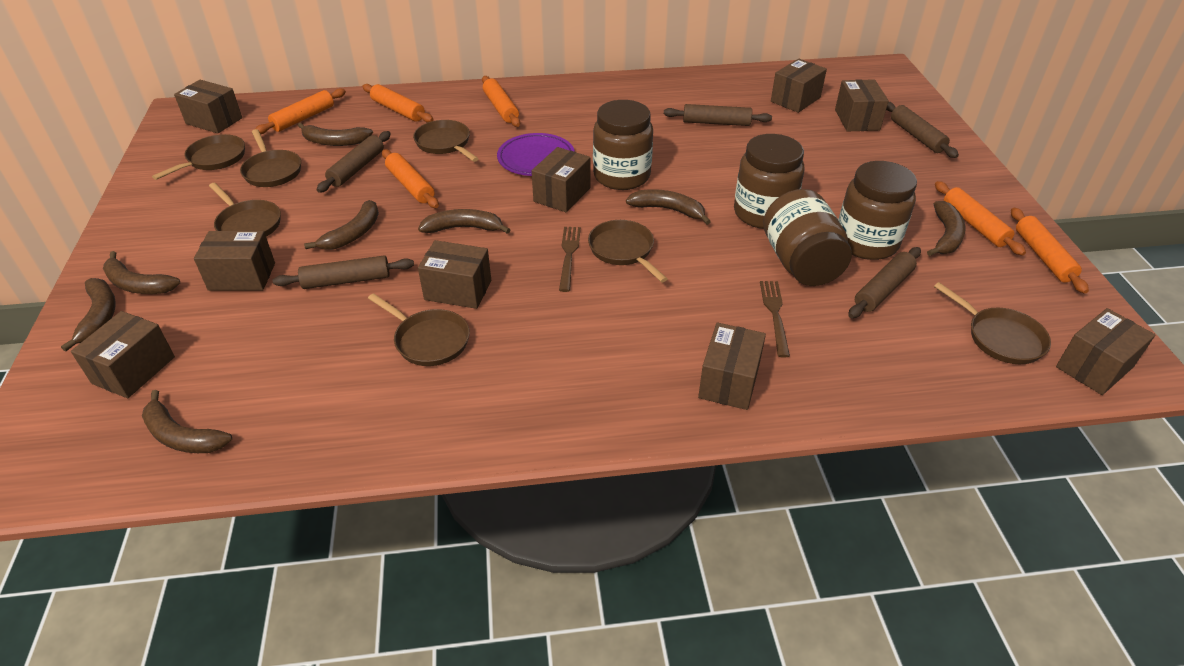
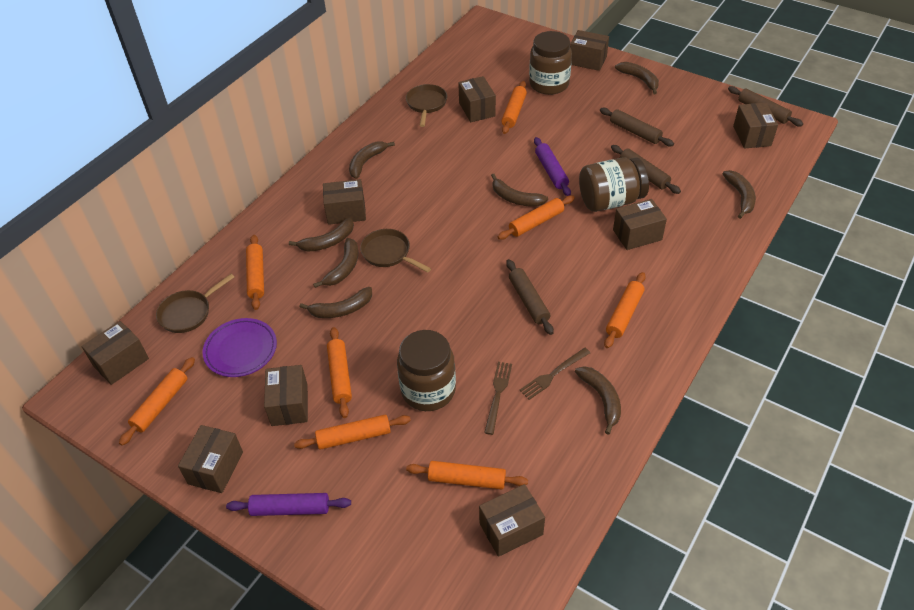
brown jar: [593,100,653,190] [734,134,804,229] [763,189,852,286] [838,161,917,260] = 4 -> [397,330,456,411] [529,31,572,95] [579,157,649,212] = 3
brown pan: [152,134,245,180] [209,183,281,236] [240,129,301,187] [368,293,470,366] [413,120,479,162] [588,220,668,282] [934,282,1051,364] = 7 -> [156,274,234,333] [360,229,431,273] [406,84,447,127] = 3
brown rolling pin: [273,256,414,289] [317,131,391,193] [664,104,772,126] [848,247,921,318] [886,102,959,158] = 5 -> [506,259,554,335] [600,108,674,146] [611,145,681,194] [728,86,803,126] = 4
orange rolling pin: [255,88,346,134] [362,84,434,123] [382,149,439,208] [482,76,520,127] [935,181,1026,255] [1011,208,1089,293] = 6 -> [119,357,195,446] [246,235,264,310] [294,415,411,450] [327,327,352,418] [406,461,528,489] [498,195,575,240] [502,81,527,134] [604,272,646,348] = 8
purple rolling pin: none = 0 -> [226,493,351,516] [534,137,571,196] = 2

